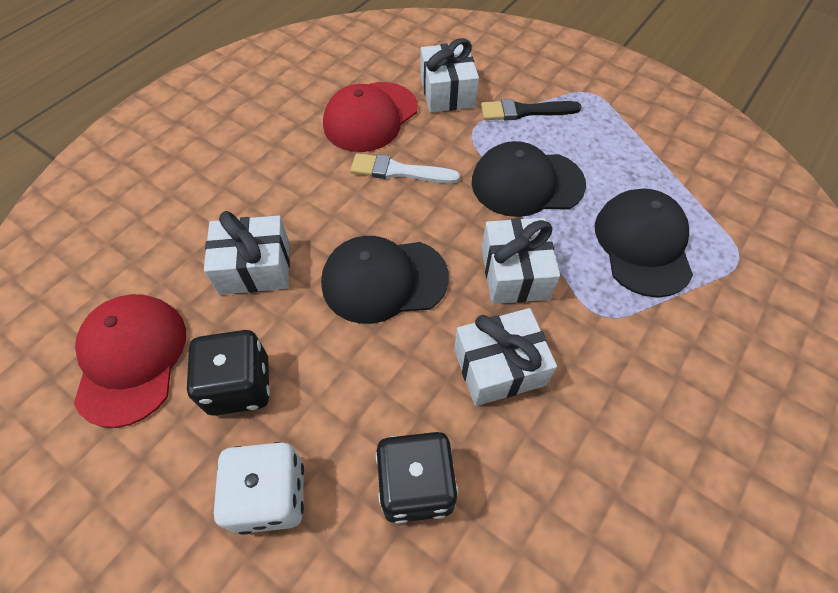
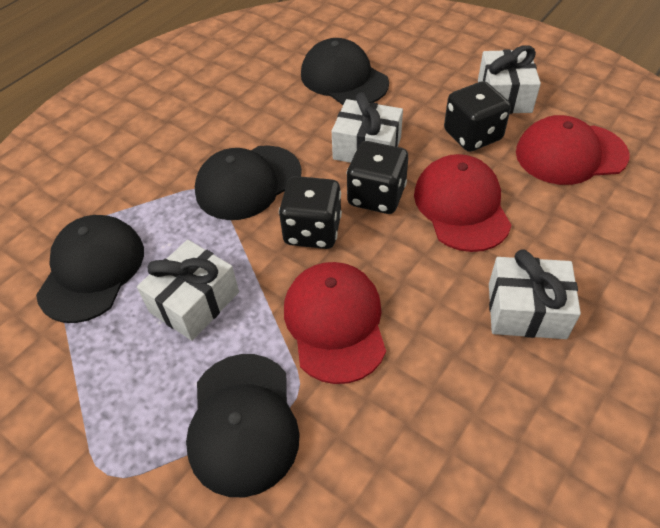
black brush: [481,99,581,120] = 1 -> none = 0
black cap: [321,236,449,324] [472,141,586,217] [595,189,693,298] = 3 -> [36,215,144,323] [186,354,300,497] [195,145,302,220] [301,38,389,105] = 4
black dice: [187,330,270,416] [376,432,458,524] = 2 -> [279,176,342,249] [346,141,408,214] [444,81,511,152] = 3
red cap: [74,294,186,428] [323,82,418,152] = 2 -> [284,262,386,384] [414,154,512,252] [516,115,630,185] = 3
white brush: [350,153,460,183] = 1 -> none = 0
white dice: [214,442,304,535] = 1 -> none = 0

